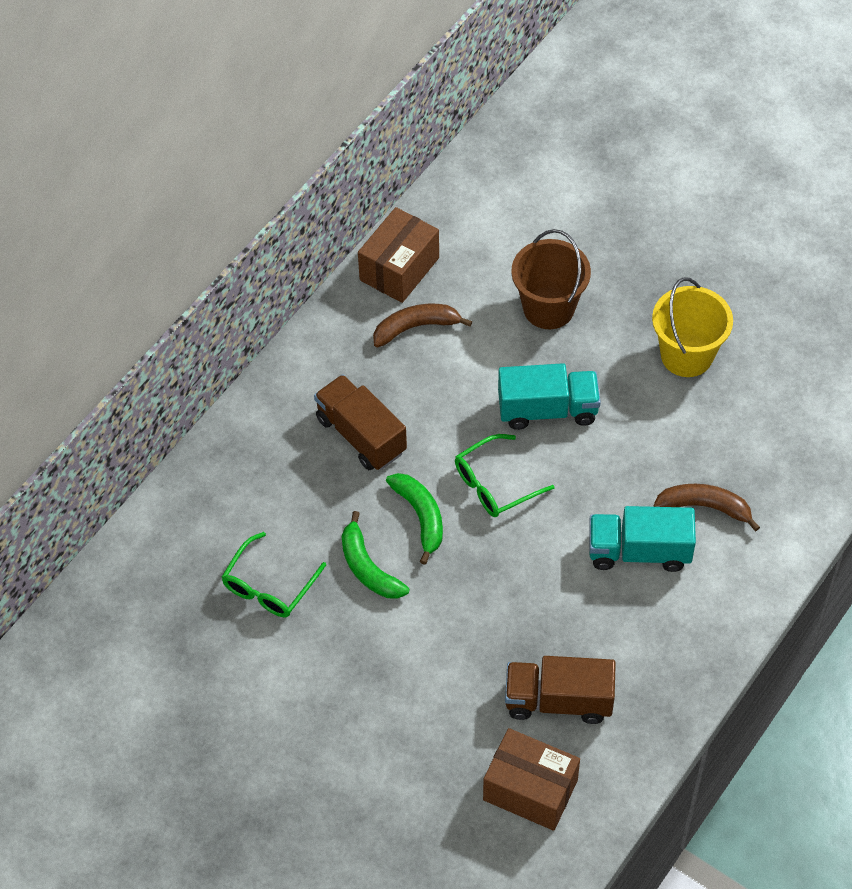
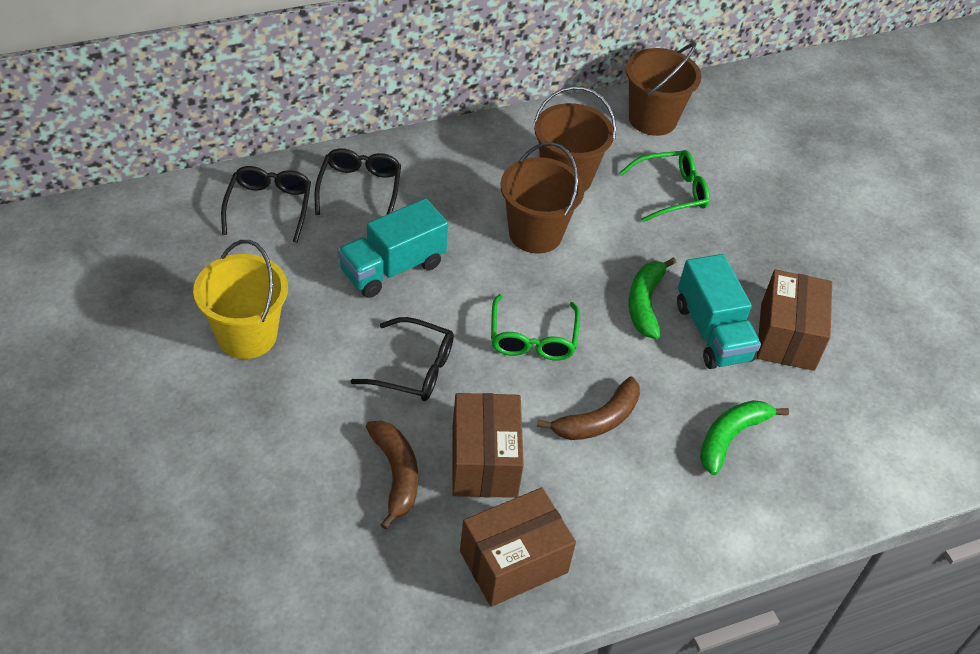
black glasses: none = 0 -> [221,166,311,243] [314,148,401,215] [351,317,454,401] = 3
brown box: [358,207,439,303] [483,728,580,831] = 2 -> [452,393,524,498] [460,488,576,607] [757,270,832,371] = 3
brown bucket: [511,229,591,329] = 1 -> [500,142,585,254] [534,86,616,192] [626,43,701,136] = 3
brown truck: [314,375,407,470] [505,656,616,724] = 2 -> none = 0

